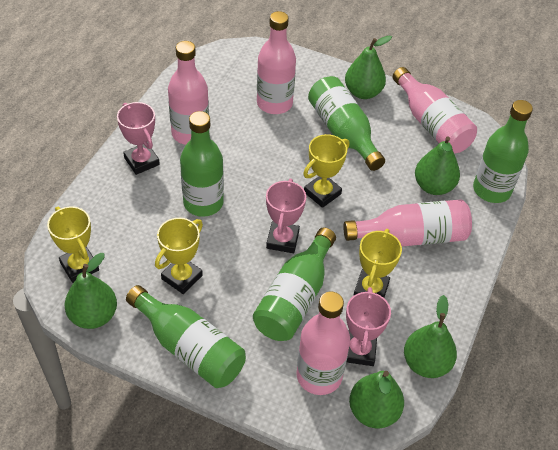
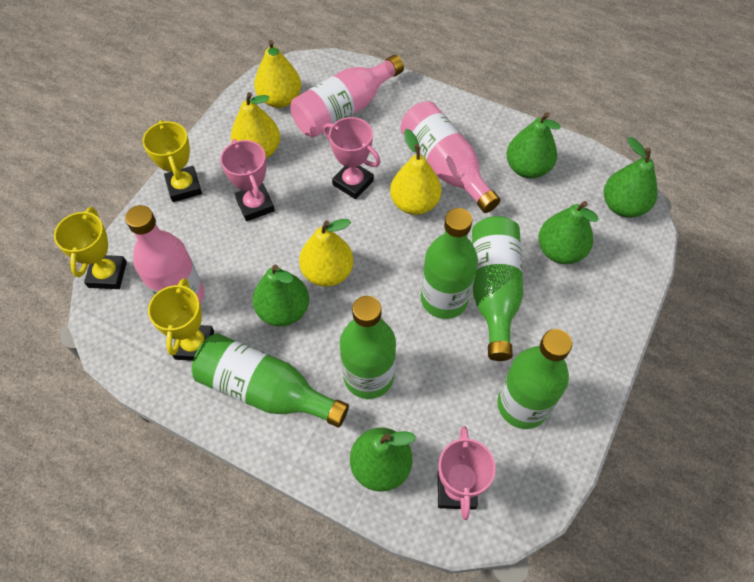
pink bottle: [168,41,209,145] [257,11,296,114] [296,292,350,395] [343,199,472,246] [393,67,477,154] = 5 -> [125,205,204,304] [290,55,404,138] [400,101,500,213] = 3
yellow pear: none = 0 -> [231,92,280,158] [254,40,301,108] [299,219,354,287] [390,129,442,215] = 4
yellow trophy: [47,207,99,283] [155,218,203,294] [303,134,349,208] [353,229,402,298] = 4 -> [54,207,127,289] [142,120,202,202] [148,278,214,361] = 3

